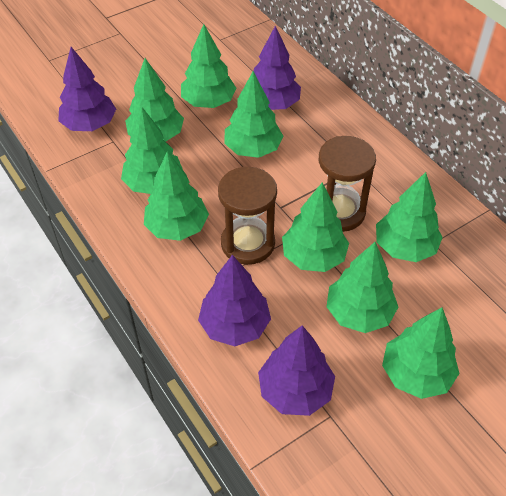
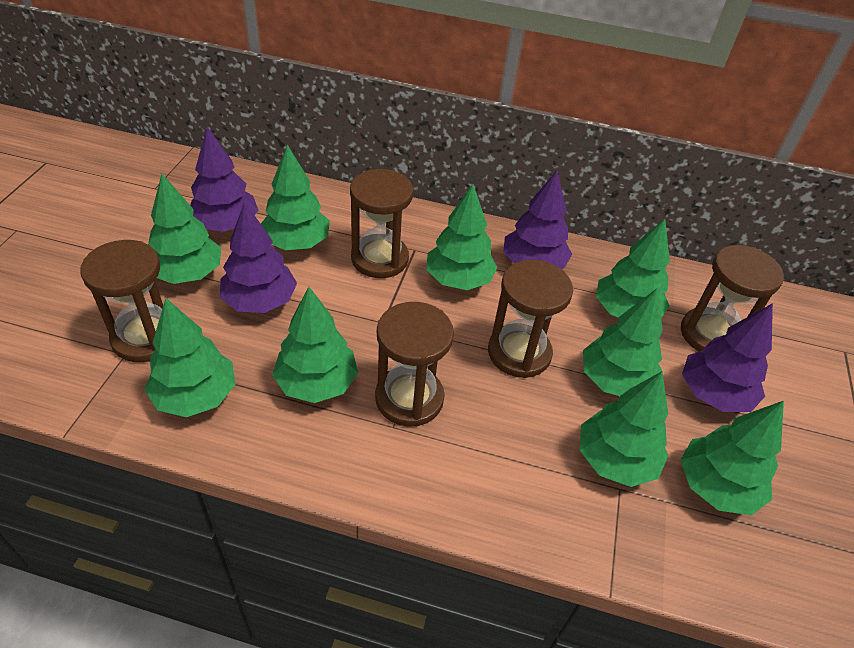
brown hourglass: [218,167,277,265] [319,136,376,232] = 2 -> [80,240,163,362] [350,169,413,278] [375,302,454,427] [488,260,573,378] [681,245,784,351] = 5

